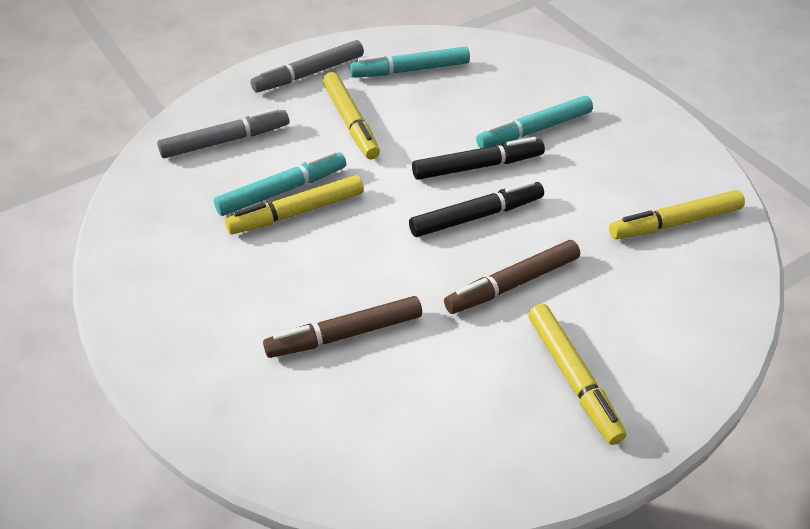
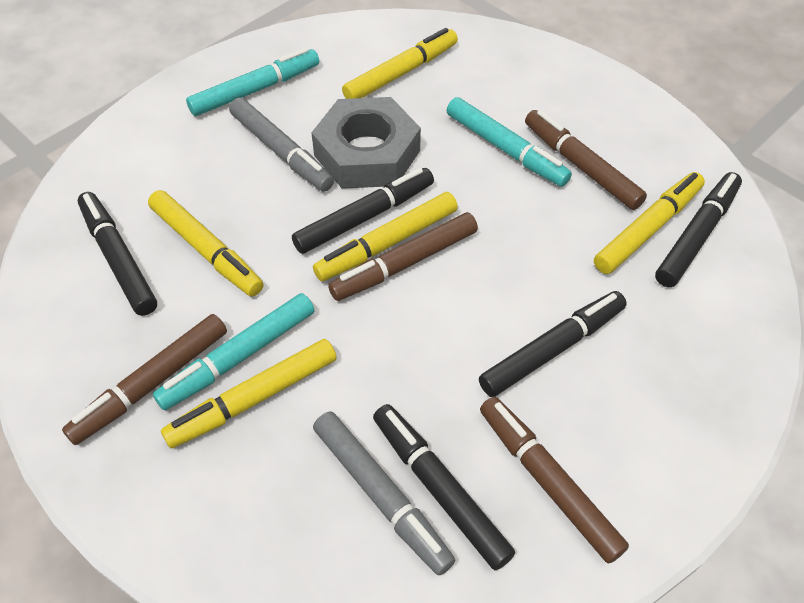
black marker: [409,180,544,237] [412,137,545,180] = 2 -> [78,192,157,316] [292,168,434,254] [373,404,515,570] [479,291,627,397] [655,172,742,287] = 5
brown marker: [263,296,422,358] [444,240,580,314] = 2 -> [62,314,227,445] [328,212,478,301] [480,396,629,564] [525,110,647,210] = 4
grey nut: none = 0 -> [311,97,421,189] = 1
yellow marker: [225,175,364,235] [323,72,380,159] [528,304,627,445] [609,190,745,239] = 4 -> [148,190,263,296] [161,339,337,448] [313,192,458,281] [342,28,458,99] [594,172,705,274] = 5

